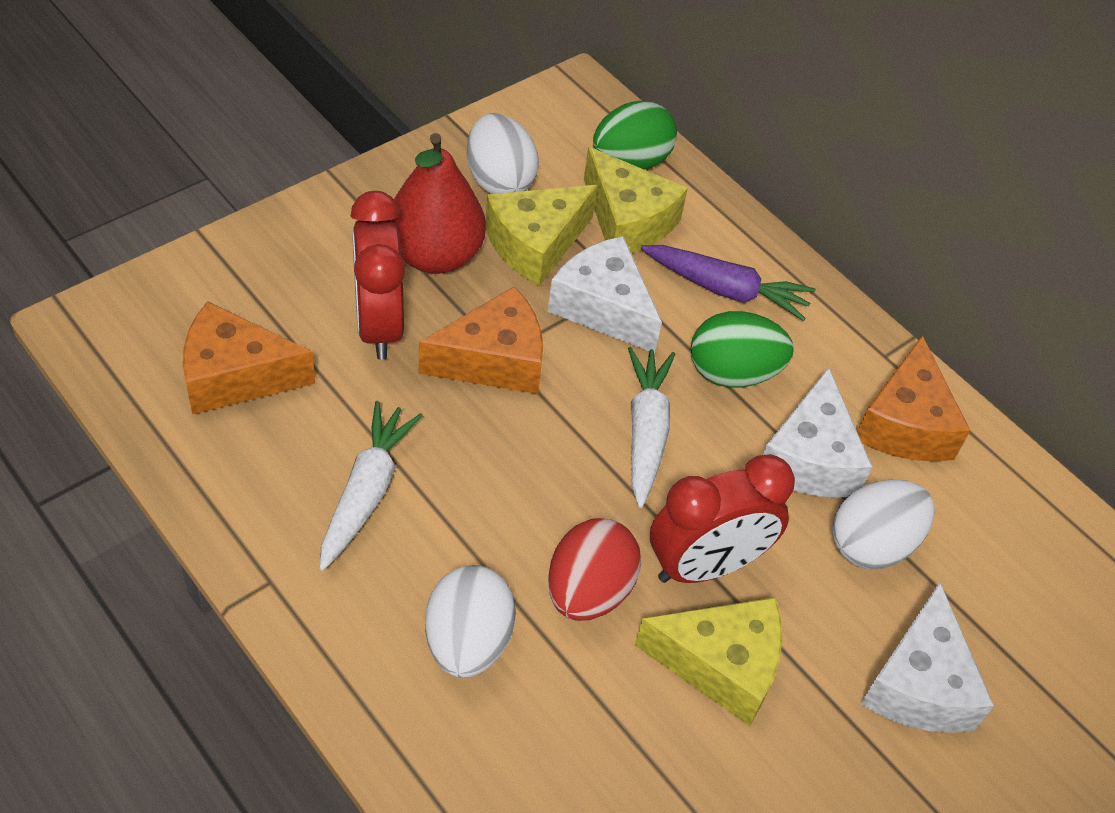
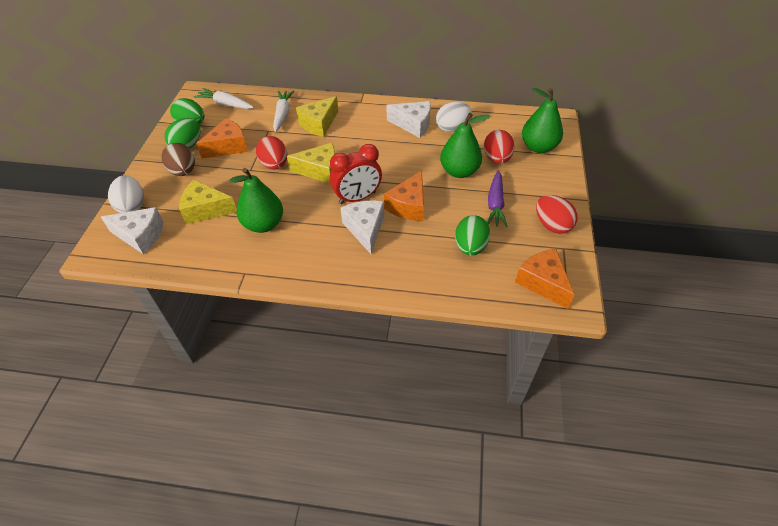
brown egg: none = 0 -> [162,143,195,176] = 1
green egg: [593,101,677,170] [690,311,794,388] = 2 -> [165,118,201,149] [170,98,204,125] [455,215,490,256] = 3
green pear: none = 0 -> [229,168,283,233] [440,113,490,178] [522,88,563,153] = 3
red clock: [351,191,405,360] [650,454,795,583] = 2 -> [330,144,382,204] = 1
red egg: [548,518,641,621] = 1 -> [256,136,287,169] [484,130,515,164] [536,195,577,234] = 3
red pear: [393,133,486,274] = 1 -> none = 0
white egg: [425,565,516,678] [467,113,539,194] [832,479,935,569] = 3 -> [108,175,144,213] [436,102,472,132] = 2

